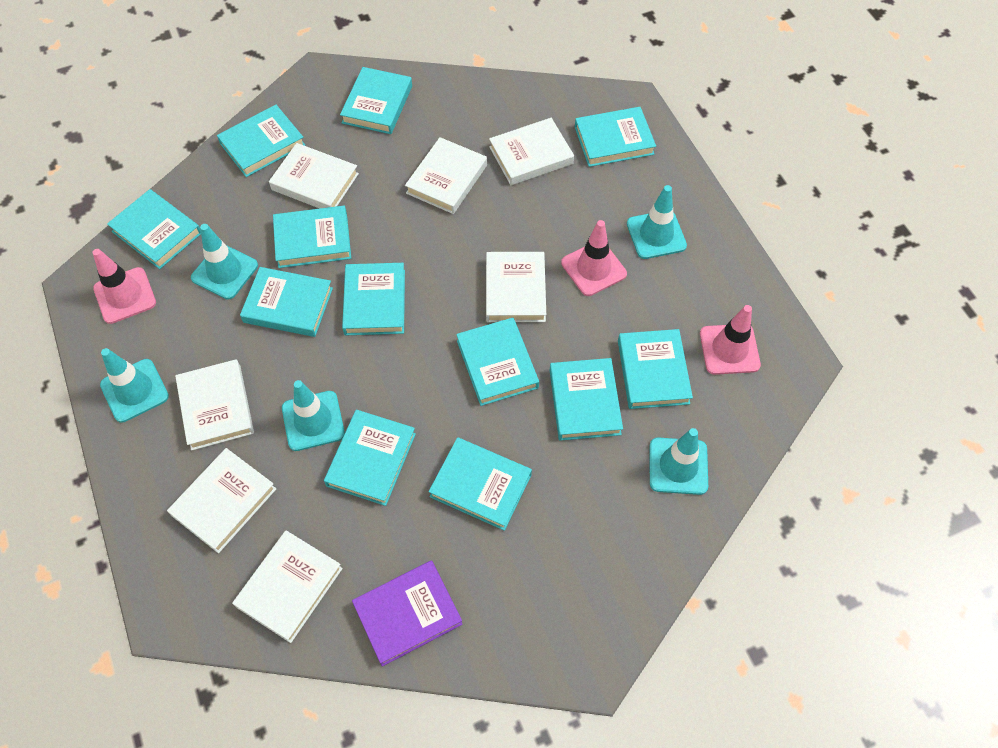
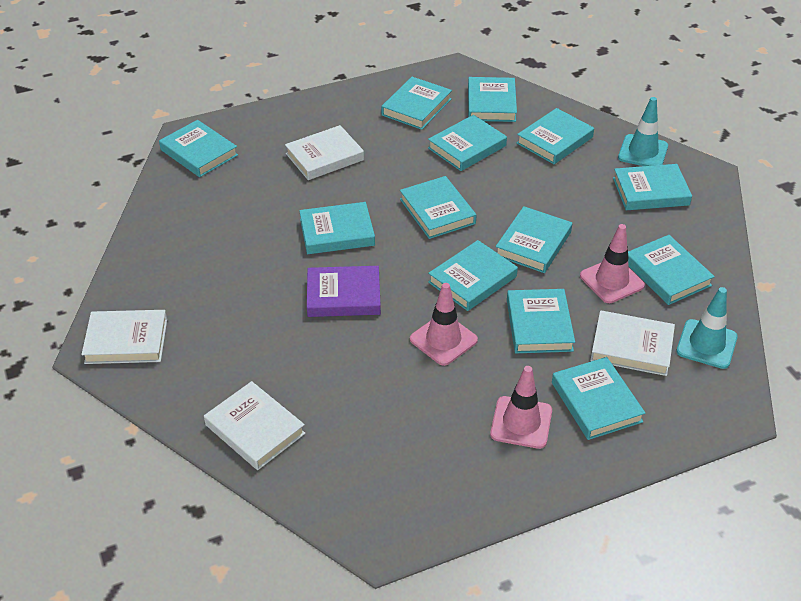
turquoise book: [107,189,201,269] [217,105,306,177] [240,267,333,337] [273,206,351,268] [324,410,416,506] [340,67,412,134] [342,263,405,335] [429,437,532,531] [456,318,539,406] [550,358,623,441] [575,107,656,167] [618,329,693,409] = 12 -> [159,120,238,177] [299,202,375,254] [381,77,452,130] [400,176,476,239] [428,115,507,171] [428,240,518,311] [468,77,517,122] [496,206,572,273] [507,289,575,353] [517,108,594,164] [552,357,645,440] [613,164,692,210] [628,235,715,305] = 13
turquoise traffic cone: [100,348,169,423] [191,224,258,300] [282,380,345,451] [627,185,687,259] [650,428,708,495] = 5 -> [618,97,668,166] [676,287,738,369] = 2
white book: [167,448,276,553] [175,359,254,451] [232,530,343,643] [269,143,359,209] [405,137,487,214] [486,252,546,322] [489,118,574,185] = 7 -> [81,310,167,364] [204,381,305,470] [285,125,364,180] [590,310,675,376] = 4

